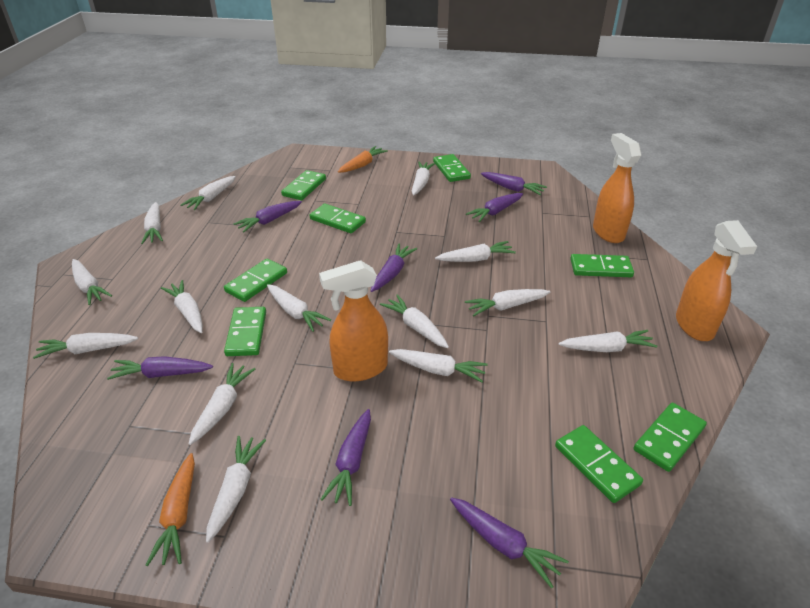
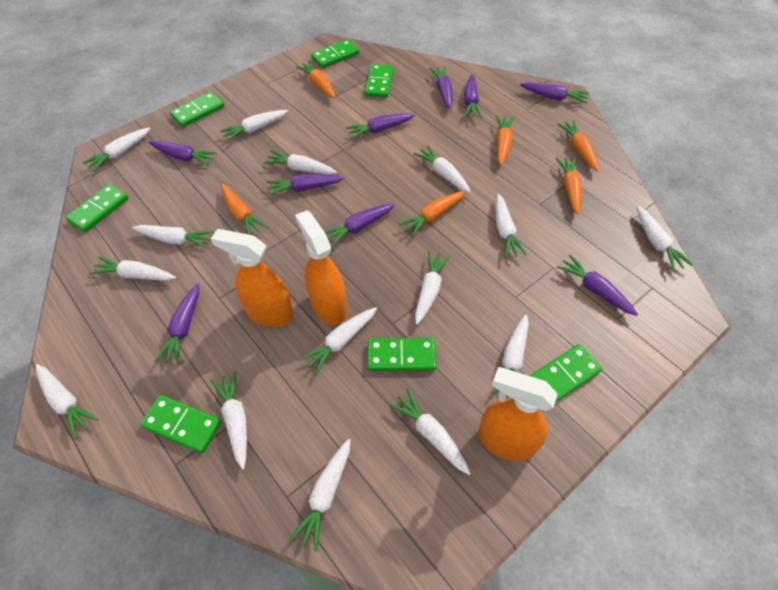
green domino: [224,259,287,302] [224,307,266,356] [281,170,326,200] [310,203,366,233] [433,154,471,182] [555,425,643,503] [570,254,634,277] [634,403,707,472] = 8 -> [65,184,129,232] [140,395,221,453] [170,92,224,127] [311,39,359,68] [365,64,394,98] [368,338,436,371] [530,344,602,402] = 7
orange carrot: [146,453,195,566] [338,146,388,173] = 2 -> [221,184,268,235] [296,61,335,99] [399,191,465,237] [496,115,514,166] [556,157,582,215] [557,120,599,171] = 6
purple carrot: [107,356,213,380] [233,201,302,232] [320,409,371,506] [371,243,417,292] [450,497,569,588] [466,193,523,222] [481,172,547,195] = 7 -> [148,140,217,166] [155,283,199,364] [266,174,345,196] [324,204,395,247] [345,114,415,139] [429,66,453,109] [464,74,482,118] [520,82,589,103] [557,255,638,316] = 9
white carrot: [33,333,138,359] [72,259,112,305] [141,202,163,244] [161,280,203,333] [181,176,236,210] [189,363,255,445] [206,436,266,543] [267,284,331,332] [380,294,449,348] [389,349,488,382] [412,162,435,195] [435,241,516,262] [465,289,550,316] [559,330,657,352] = 14 -> [36,364,99,439] [83,128,150,172] [89,257,176,281] [132,225,214,248] [211,371,247,470] [220,110,288,142] [263,150,337,175] [289,439,350,552] [299,307,377,375] [389,389,471,475] [413,145,471,193] [415,251,450,325] [493,314,529,396] [496,194,527,258] [637,206,693,271] = 15

